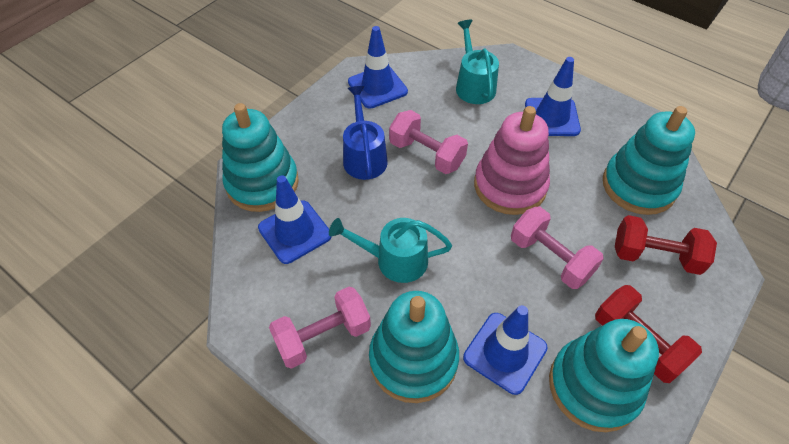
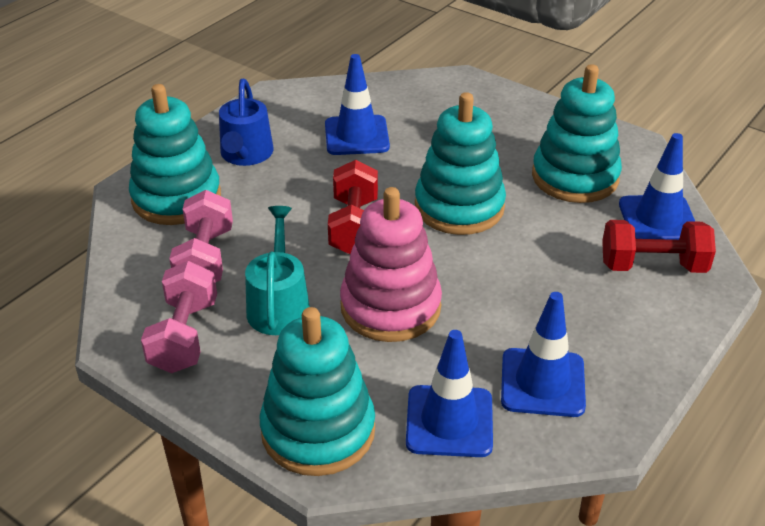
pink dumbbell: [269,287,371,369] [389,110,468,174] [511,206,604,289] = 3 -> [141,261,217,373] [169,190,233,282] = 2
turquoise watering can: [329,218,452,283] [456,20,499,104] = 2 -> [245,206,310,335] = 1

